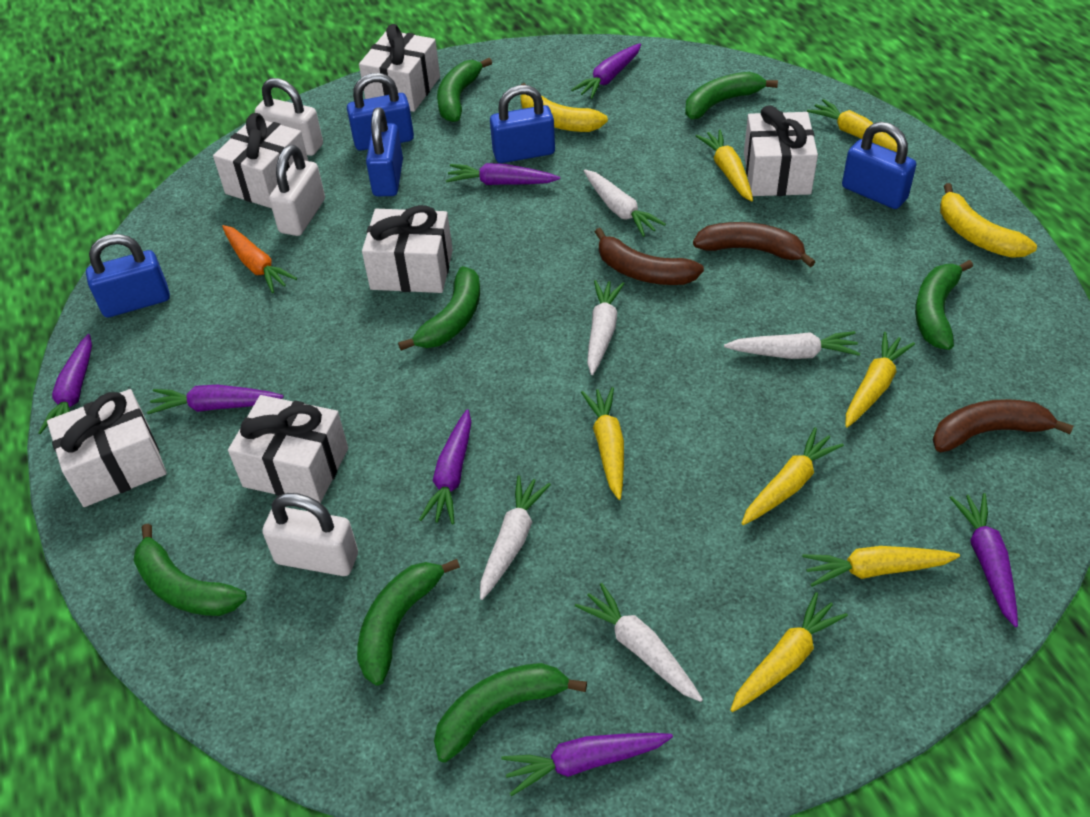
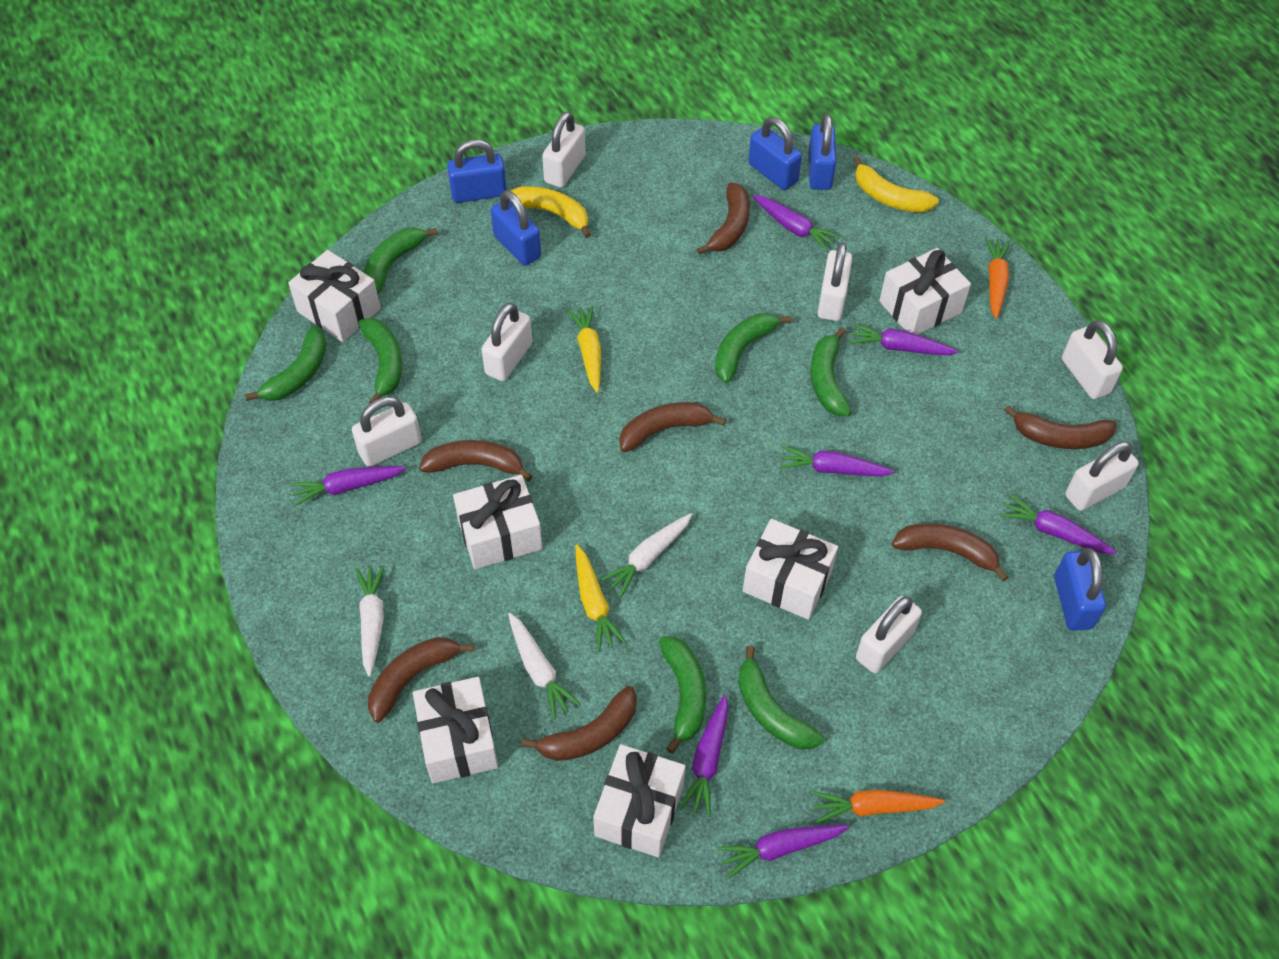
brown banana: [595,228,704,285] [693,222,815,267] [933,399,1073,452] = 3 -> [368,637,474,723] [419,440,533,482] [521,686,637,761] [619,402,726,452] [697,182,750,255] [892,523,1008,581] [1004,405,1117,449] = 7
orange carrot: [222,225,297,293] = 1 -> [812,790,945,823] [985,238,1010,319] = 2
white carrot: [480,475,551,600] [575,583,703,702] [584,170,666,237] [587,280,625,375] [724,331,860,359] = 5 -> [355,565,385,677] [508,613,581,719] [600,513,692,597] = 3
white padlock: [255,78,323,156] [262,493,358,576] [269,145,325,236] = 3 -> [352,396,422,467] [481,303,532,381] [542,112,585,188] [817,242,852,321] [856,596,922,673] [1062,320,1123,399] [1065,441,1139,511] = 7
yellow carrot: [581,387,624,500] [696,129,753,201] [730,592,848,712] [741,427,844,525] [802,546,960,587] [807,99,897,152] [845,332,915,427] = 7 -> [568,306,601,393] [576,545,626,652] = 2

